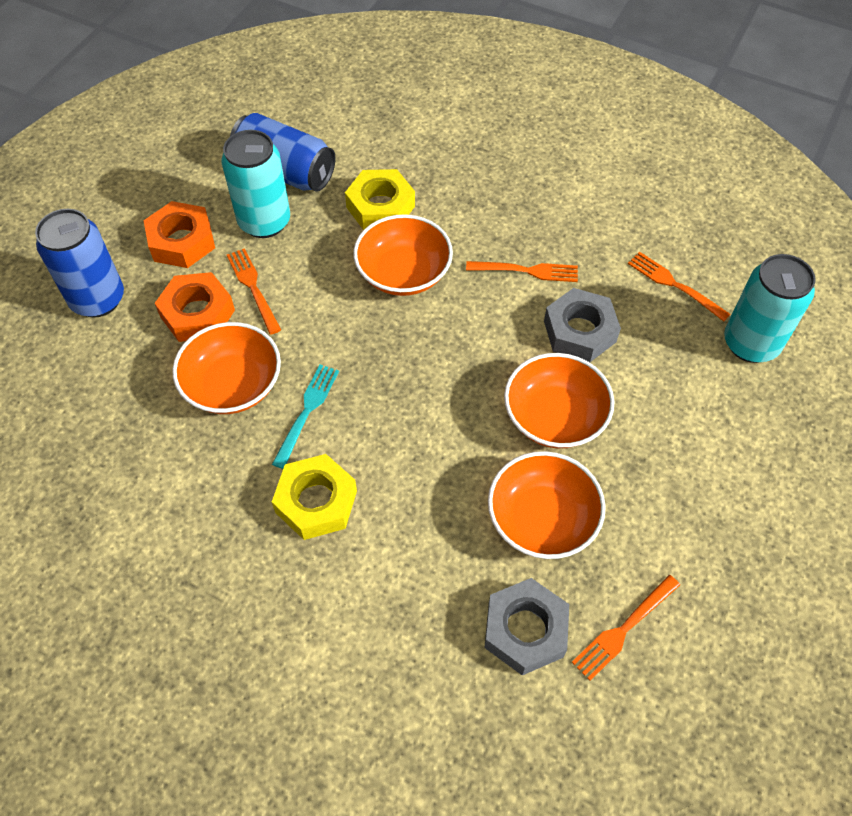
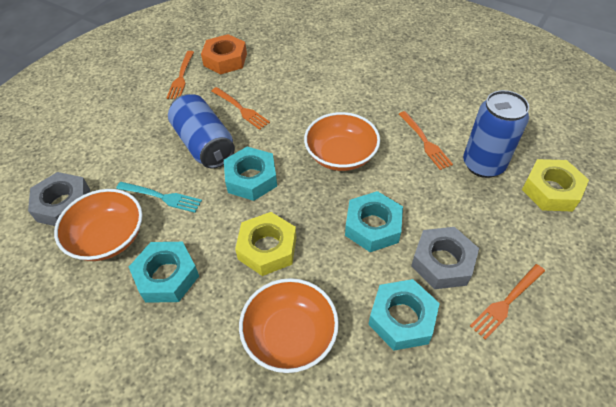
orange bowl: [172,322,281,414] [353,214,453,296] [488,451,606,559] [504,353,614,448] = 4 -> [54,189,142,261] [239,278,339,373] [304,112,380,171] = 3
orange nut: [143,201,215,268] [155,272,235,342] = 2 -> [201,34,247,74] = 1
turquoise can: [222,130,290,238] [724,254,816,363] = 2 -> none = 0
turquoise nut: none = 0 -> [129,242,199,303] [224,147,277,201] [345,191,403,252] [368,279,440,350] = 4

